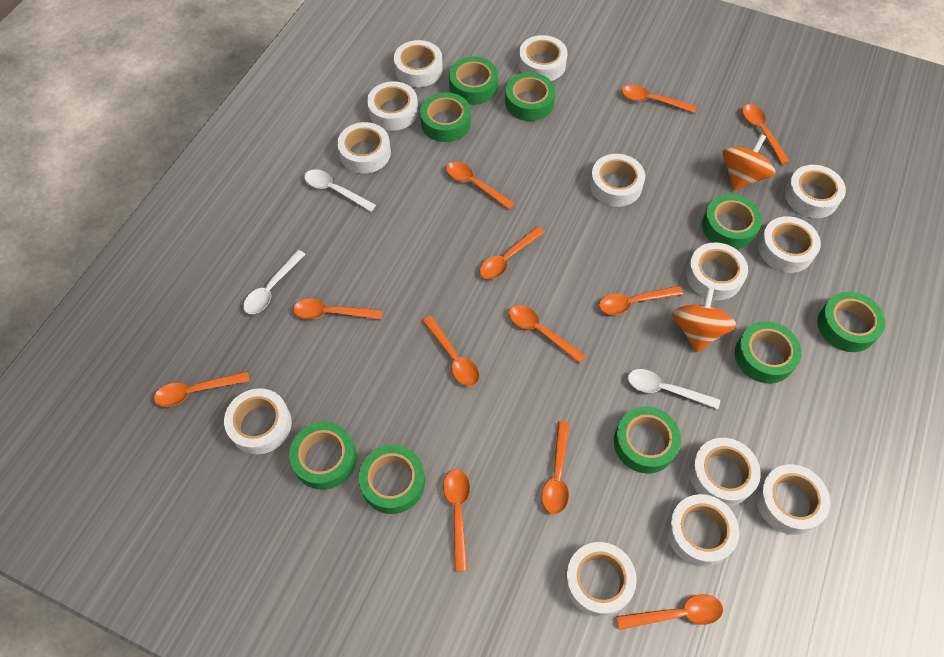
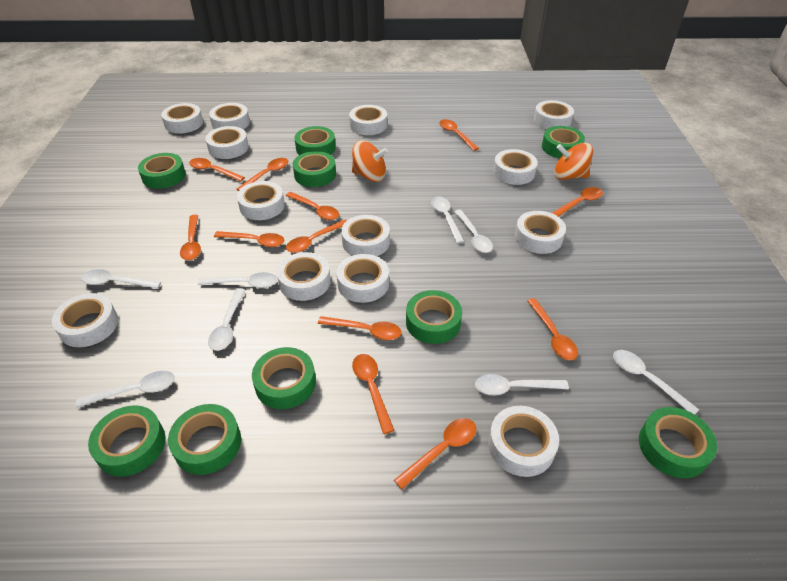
white spoon: [243,250,306,314] [305,169,376,212] [628,369,720,409] = 3 -> [76,371,175,408] [81,269,161,289] [198,272,277,288] [208,289,245,351] [431,196,465,244] [454,210,493,253] [475,374,569,395] [613,350,699,414] = 8

